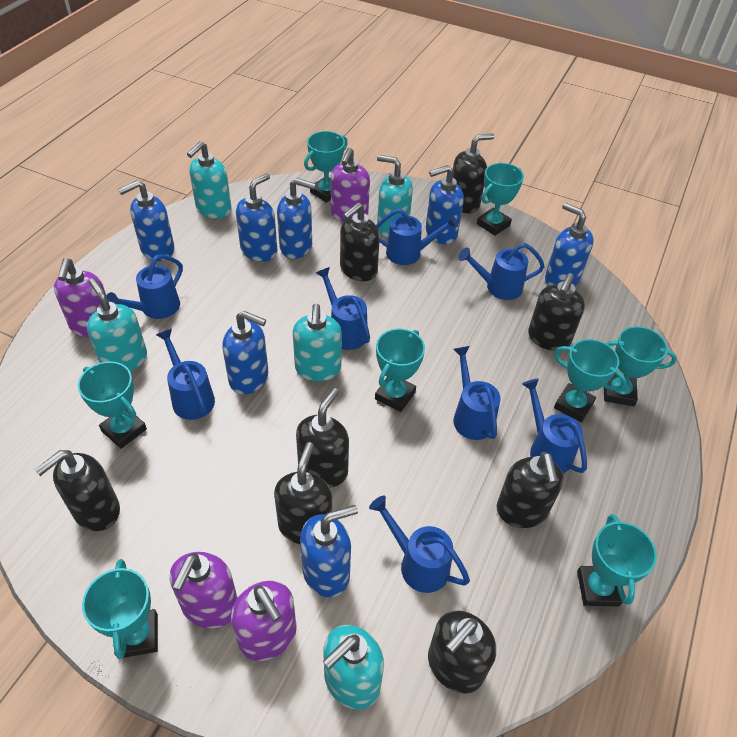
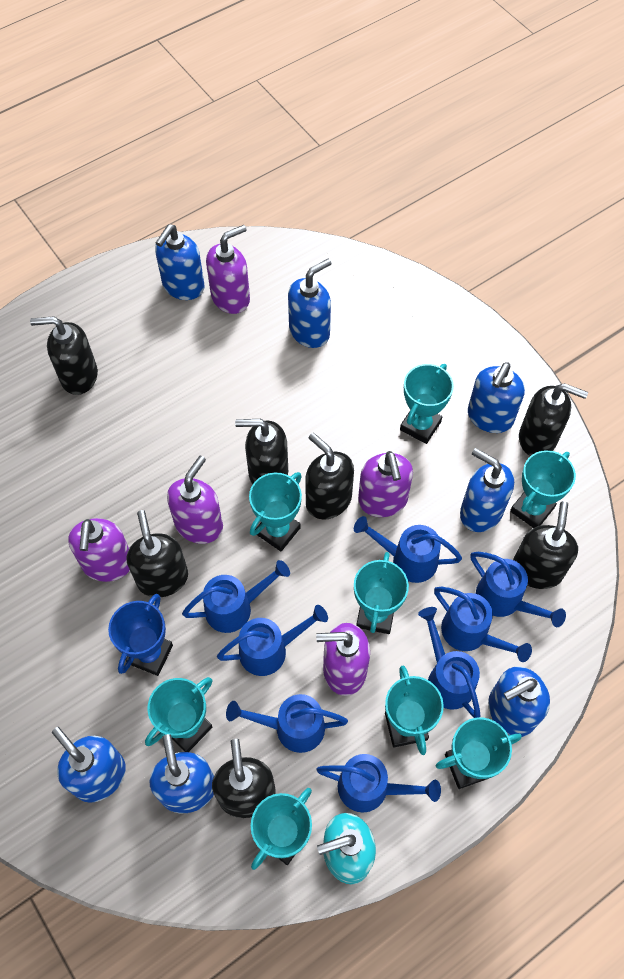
black soap dispenser: [35,450,120,531] [274,442,332,544] [296,388,349,487] [340,202,380,281] [428,610,496,694] [453,133,494,213] [497,452,564,528] [528,273,585,351] = 8 -> [30,316,98,395] [127,510,188,597] [212,739,275,818] [235,419,288,485] [305,433,354,520] [513,501,578,589] [519,383,588,456] = 7
blue trophy: none = 0 -> [108,594,173,676] = 1
purple soap dispenser: [54,258,106,337] [170,552,238,629] [231,581,297,661] [331,148,370,222] = 4 -> [68,518,130,582] [167,456,223,544] [206,225,250,314] [316,623,370,696] [358,451,413,517] = 5
turquoise soap dispenser: [87,278,147,371] [187,141,231,219] [293,304,342,381] [323,625,384,710] [377,155,413,237] = 5 -> [317,813,376,884] = 1

